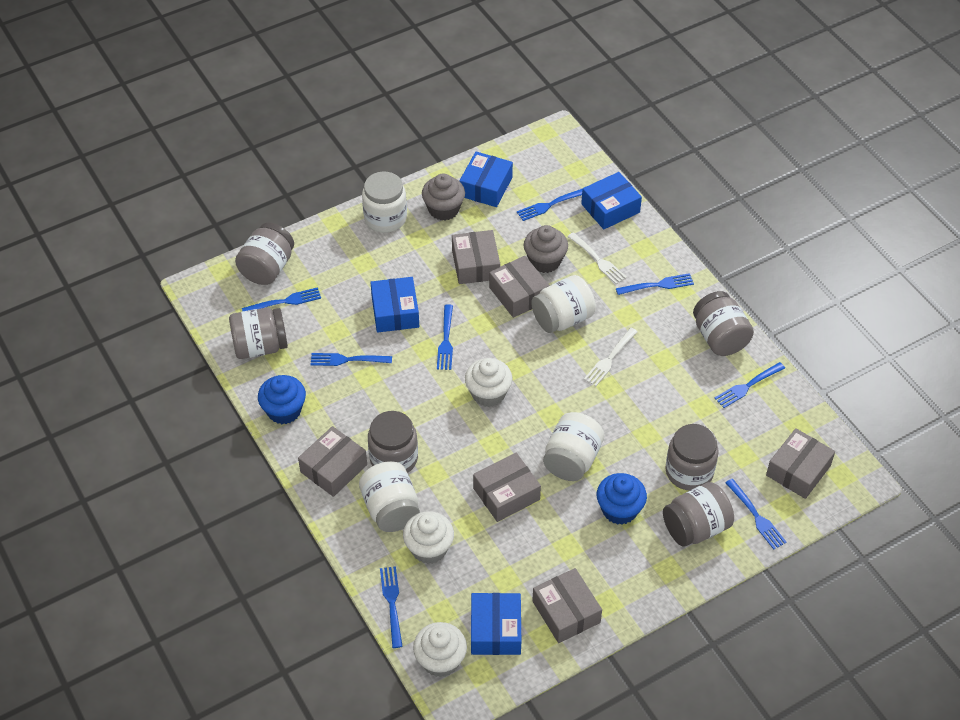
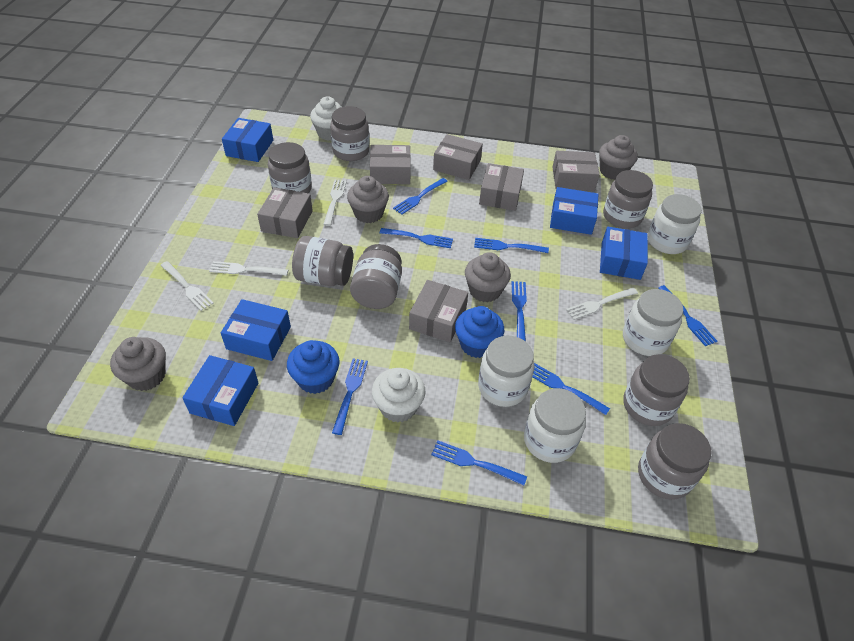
blue box: [370,277,419,332] [459,151,513,207] [471,593,521,655] [581,172,642,229] = 4 -> [182,355,258,426] [221,299,291,361] [222,118,273,162] [550,187,599,235] [600,227,648,280] = 5
grey cupcake: [422,174,465,221] [524,225,568,273] = 2 -> [110,337,166,391] [347,176,389,223] [465,252,511,302] [599,135,638,180] = 4
grey jar: [229,308,288,359] [235,222,294,285] [368,411,418,473] [663,482,734,547] [665,424,719,490] [693,291,754,356] = 6 -> [268,142,312,194] [292,236,353,286] [330,106,369,161] [350,244,402,309] [603,170,653,229] [623,354,690,426] [638,423,711,500] = 7
white cupcake: [403,511,454,564] [413,622,467,677] [465,358,512,407] = 3 -> [310,96,341,141] [372,368,426,423] = 2
white fork: [567,232,627,284] [584,328,637,386] = 2 -> [160,261,214,311] [209,261,288,276] [323,180,347,226] [566,288,638,320] = 4

